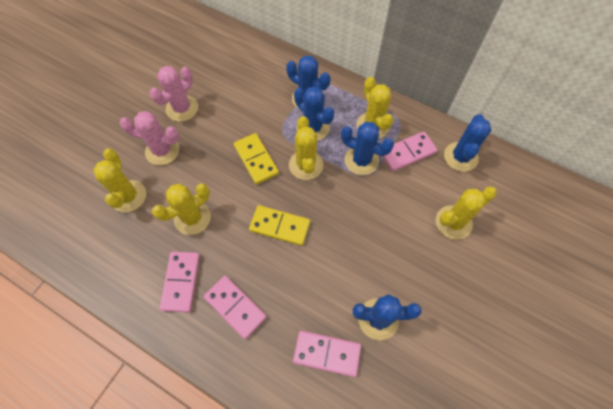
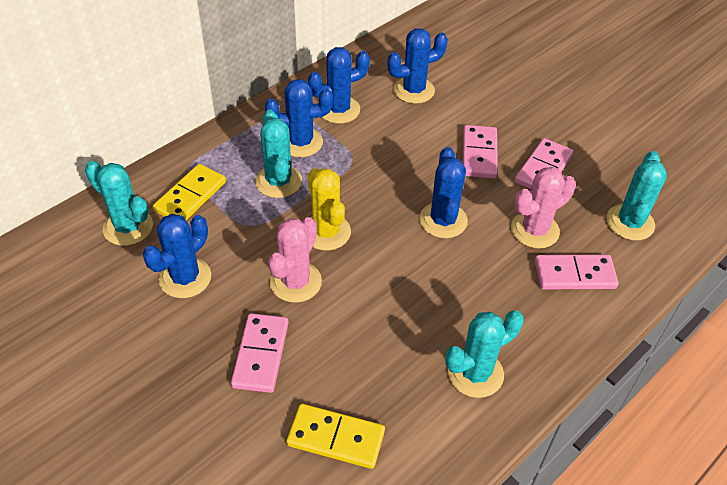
turquoise cactus: none = 0 -> [85,161,153,246] [255,110,302,198] [445,310,524,398] [606,151,667,241] = 4
yellow cactus: [93,149,146,212] [152,183,211,235] [289,116,323,180] [356,77,394,139] [436,186,497,240] = 5 -> [308,168,351,251] = 1

